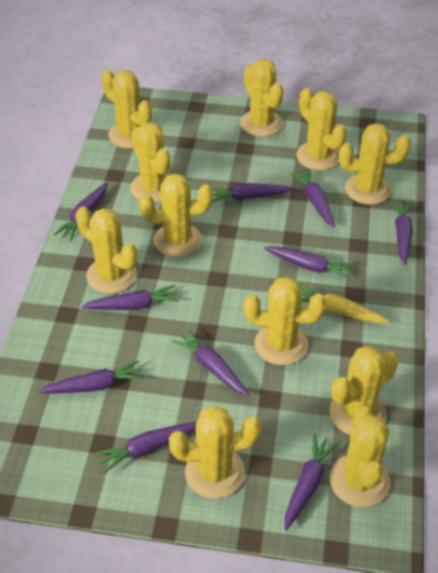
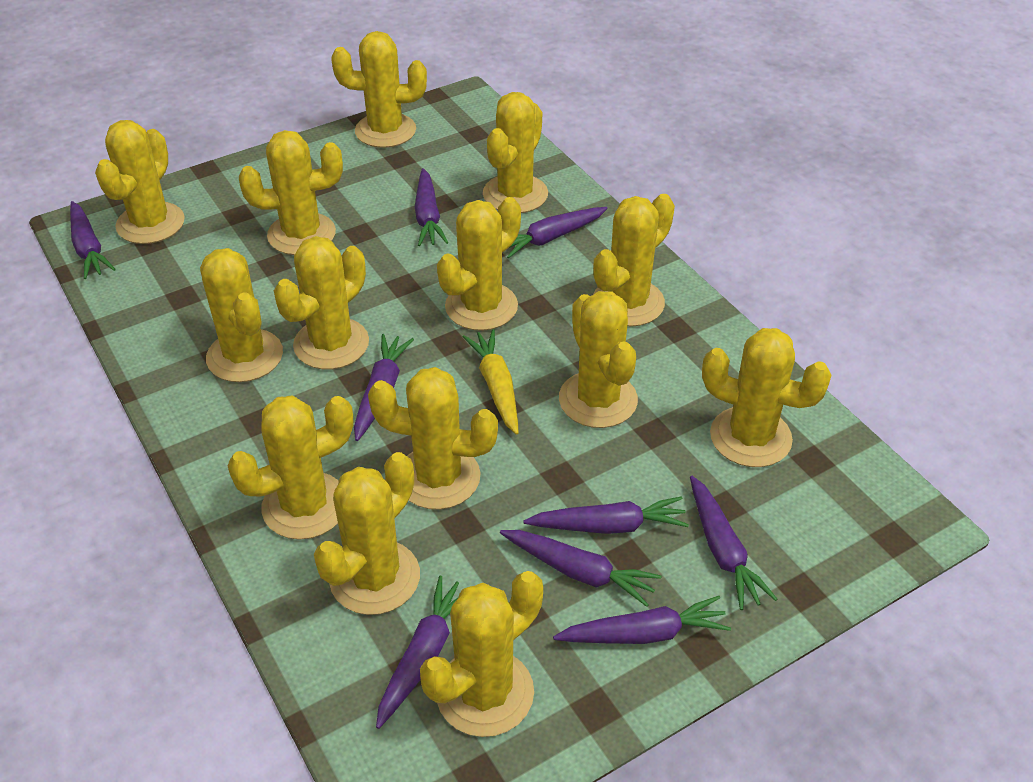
purple carrot: [39,360,144,394] [53,182,108,241] [81,285,179,310] [95,422,196,473] [172,329,249,396] [211,183,294,202] [264,246,355,280] [285,434,338,530] [291,168,335,227] [391,200,413,265] = 10 -> [70,201,116,279] [354,334,414,441] [376,576,459,729] [415,168,448,246] [500,530,661,607] [507,207,608,258] [523,496,689,534] [553,596,731,644] [690,476,777,610] = 9
yellow cactus: [76,207,137,294] [101,70,152,148] [130,122,170,203] [139,173,213,257] [169,406,261,499] [240,59,283,137] [243,277,326,365] [296,88,347,170] [329,346,399,435] [329,406,390,507] [339,123,411,205] = 11 -> [95,120,185,244] [200,248,283,382] [228,395,353,540] [239,130,343,255] [274,236,369,370] [314,452,420,615] [331,31,427,148] [368,367,498,510] [420,571,543,737] [437,197,521,331] [483,92,548,213] [559,291,638,428] [593,194,675,327] [702,328,832,467] = 14

